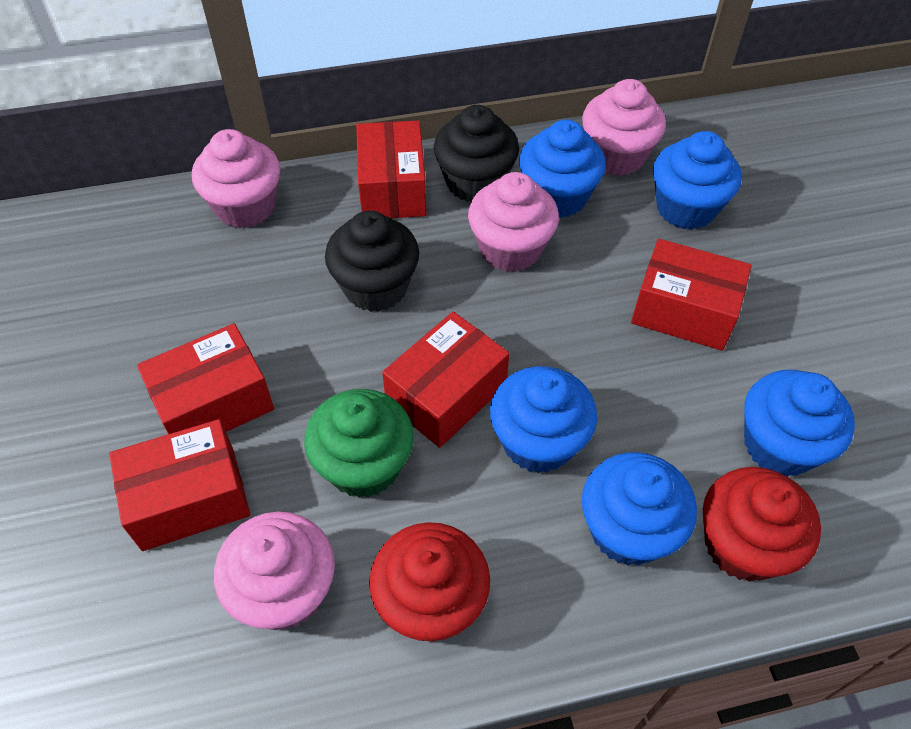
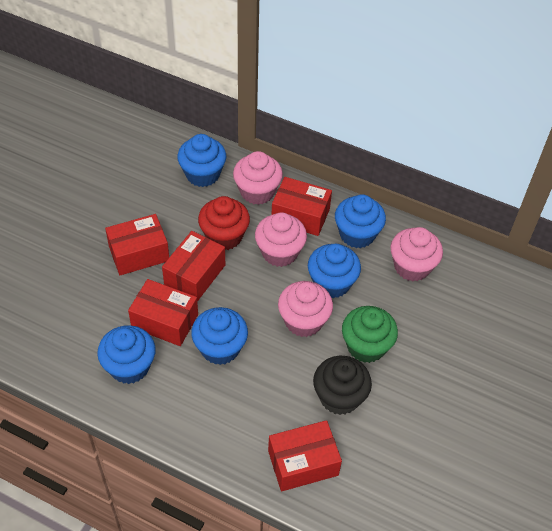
black cupcake: [325,211,419,312] [434,105,519,202] = 2 -> [313,356,372,415] = 1
red cupcake: [369,522,490,642] [703,467,821,582] = 2 -> [198,196,250,250] = 1

